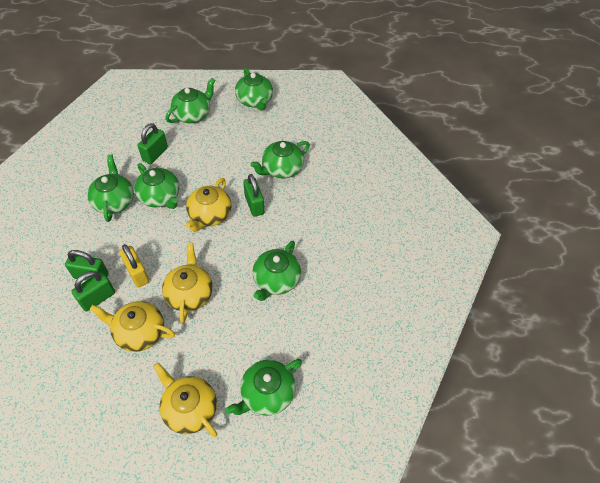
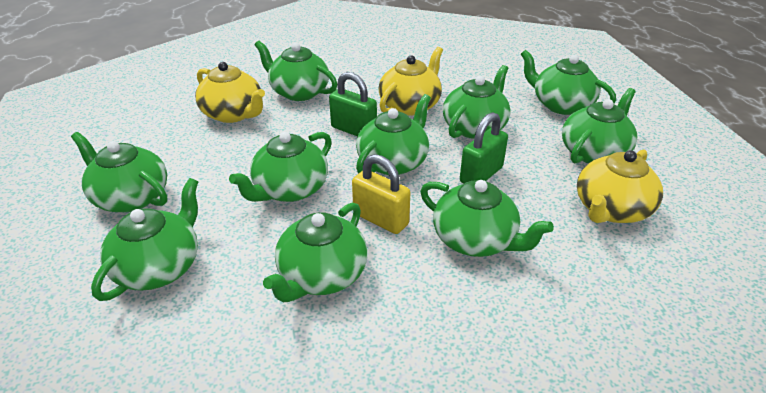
green padlock: [65,250,108,281] [71,271,115,312] [138,123,168,164] [243,174,264,217] = 4 -> [329,72,377,137] [460,112,508,184] = 2
green teapot: [87,154,134,222] [134,163,179,209] [166,78,216,123] [225,359,302,416] [235,68,273,110] [250,141,310,178] [253,241,301,301] = 7 -> [71,132,168,212] [91,178,198,301] [229,132,332,202] [255,41,337,101] [263,202,368,303] [356,94,431,175] [420,180,554,257] [443,65,511,139] [521,50,616,115] [562,88,637,163] = 10
yellow teapot: [90,301,175,352] [153,363,217,437] [162,243,213,323] [185,178,232,232] = 4 -> [195,62,265,123] [378,47,443,116] [577,150,663,223] = 3

